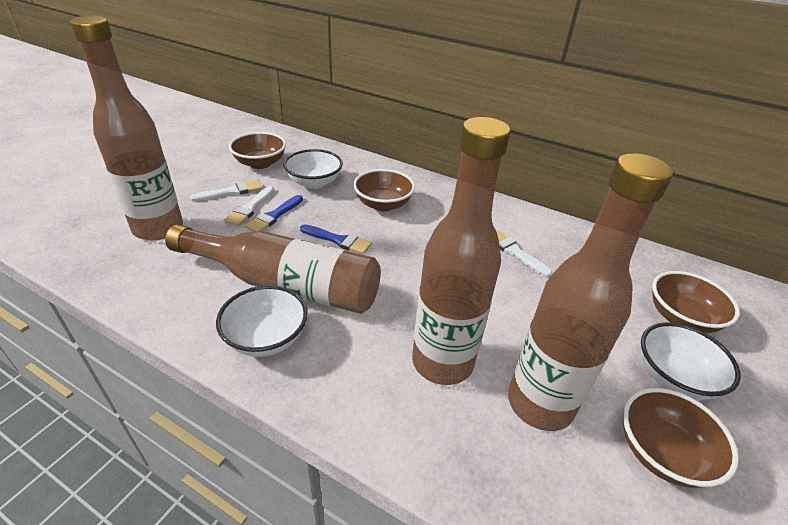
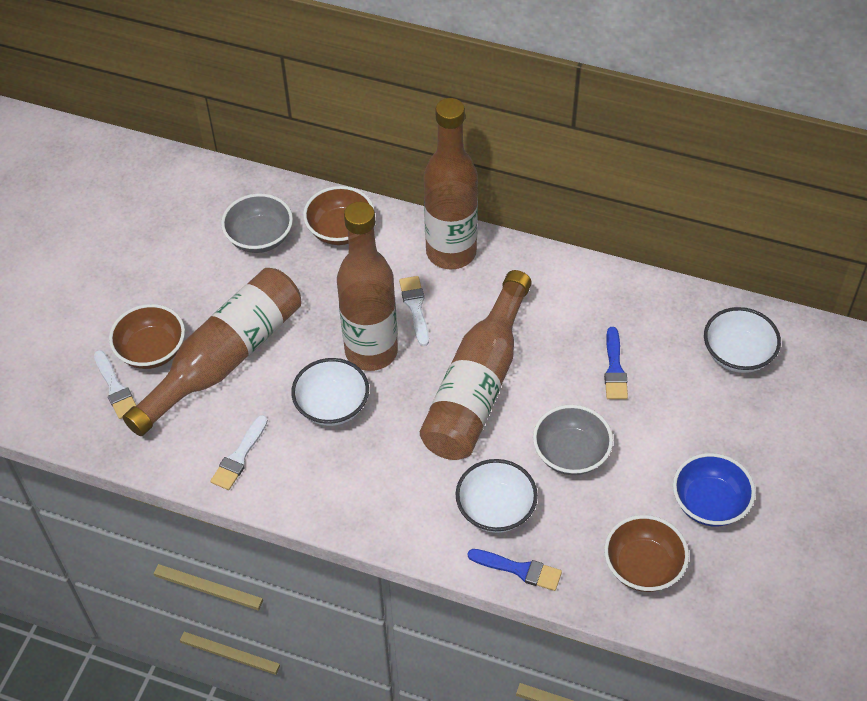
blue bowl: none = 0 -> [673,453,755,526] = 1
brown bowl: [229,132,286,169] [353,169,415,211] [623,388,739,488] [652,271,740,333] = 4 -> [109,304,185,369] [303,186,374,245] [604,515,689,592] = 3
grey bowl: none = 0 -> [221,193,293,253] [533,405,613,475] = 2

